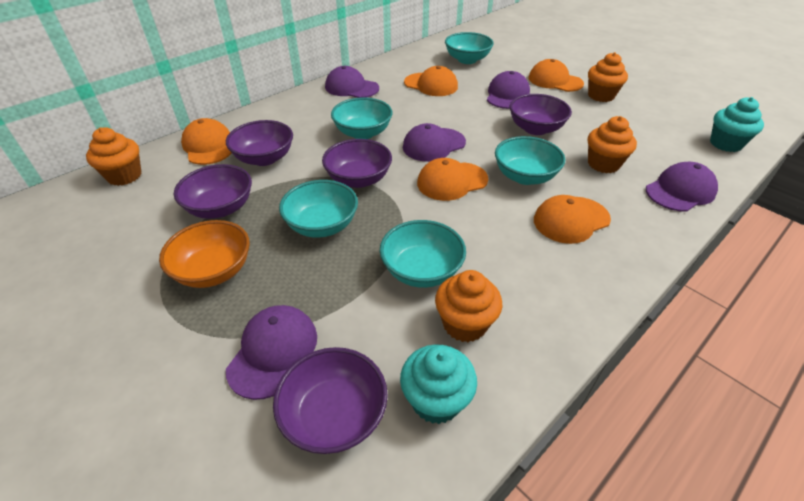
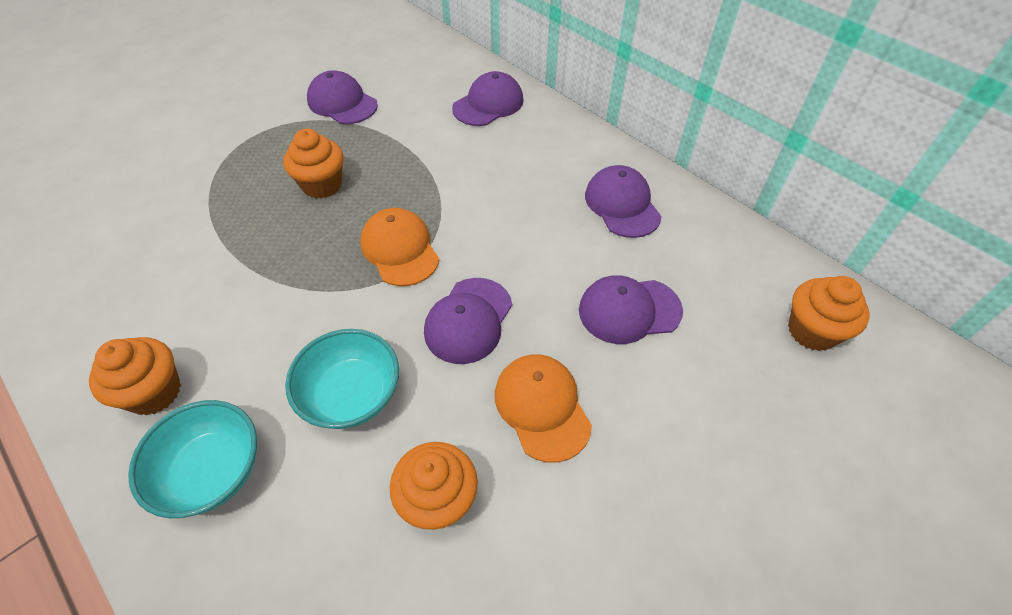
orange bowl: [159,220,250,288] = 1 -> none = 0
orange cap: [181,118,231,165] [404,66,458,96] [417,158,488,201] [528,59,584,92] [534,195,611,244] = 5 -> [360,208,439,286] [495,354,592,463] = 2
purple bowl: [174,164,252,219] [226,120,293,166] [273,347,388,454] [322,139,392,188] [510,94,572,135] = 5 -> none = 0
turquoise bowl: [279,180,358,238] [331,97,393,139] [380,220,466,288] [445,32,494,64] [495,136,565,185] = 5 -> [128,400,257,518] [285,329,399,429] = 2
turquoise cupcake: [400,344,477,424] [710,97,764,152] = 2 -> none = 0

